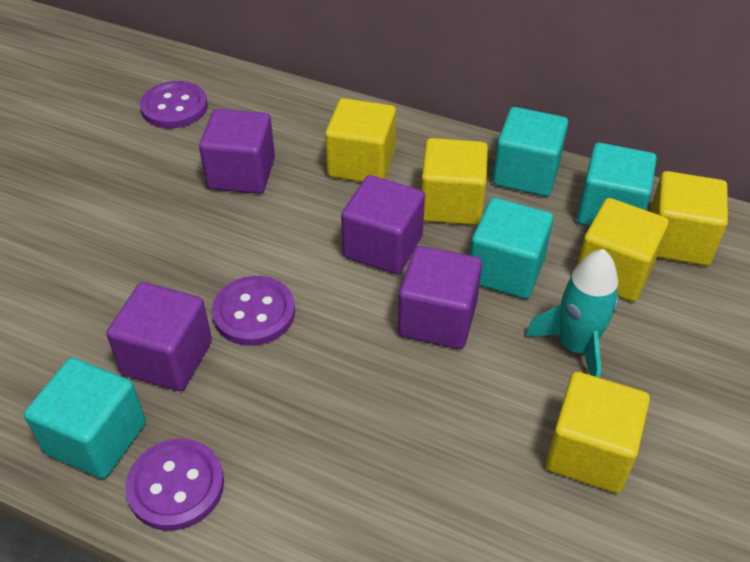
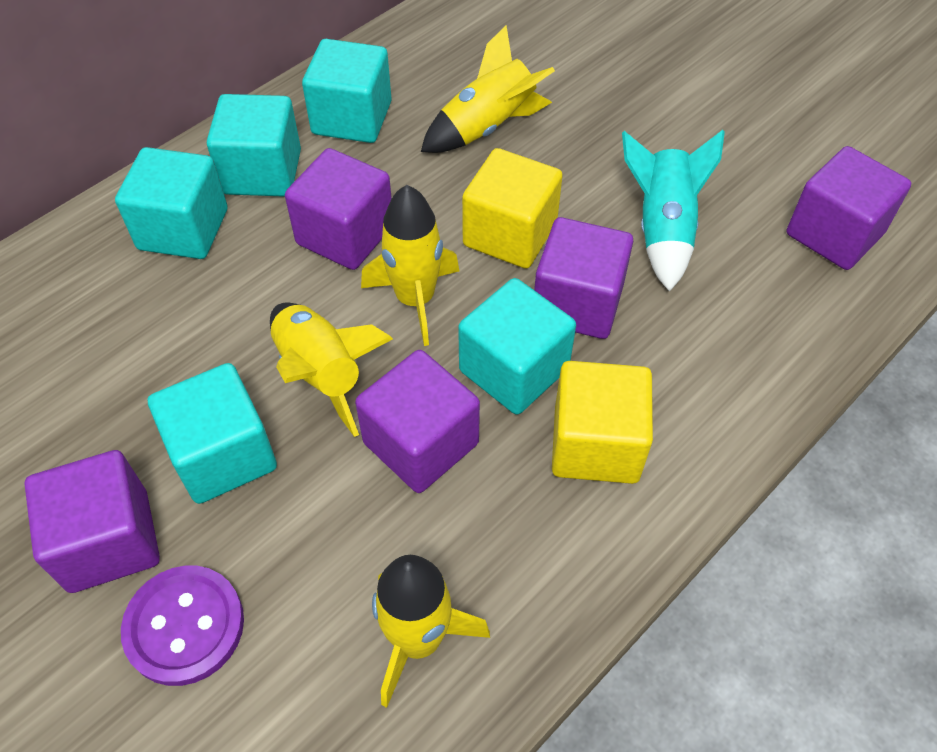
purple button: [125,439,224,531] [140,81,208,129] [212,276,295,346] = 3 -> [121,566,244,686] = 1
purple cube: [106,282,212,391] [199,109,275,194] [341,175,425,275] [398,246,482,349] = 4 -> [24,450,160,593] [285,148,392,270] [355,350,480,493] [534,217,633,339] [787,146,911,270] = 5
turquoise cube: [24,358,146,479] [470,198,553,299] [493,107,568,196] [577,143,657,227] = 4 -> [115,147,228,259] [148,363,277,504] [207,94,301,197] [302,39,392,143] [458,278,576,415] = 5
yellow cube: [325,98,396,182] [421,138,488,225] [545,372,650,493] [577,198,669,302] [649,171,728,266] = 5 -> [462,148,563,269] [552,361,653,484] = 2
yellow rocket: none = 0 -> [270,303,393,437] [361,185,459,346] [372,555,490,708] [421,25,555,153] = 4

